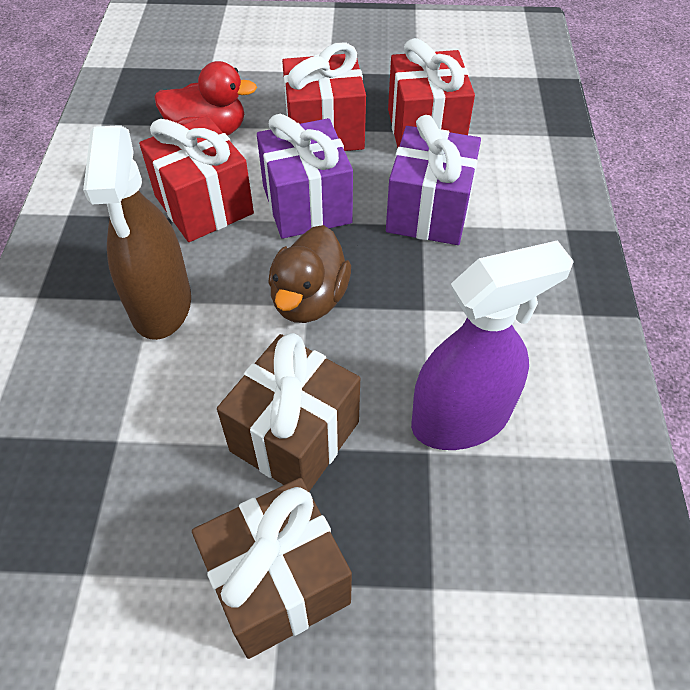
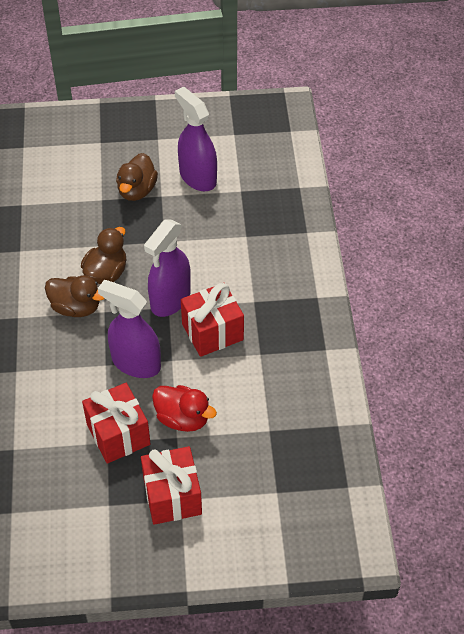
brown duck: [268,225,351,323] = 1 -> [45,275,105,317] [81,227,126,284] [116,153,158,201] = 3
brown gift: [192,478,352,659] [217,333,360,491] = 2 -> none = 0
brown spray bottle: [83,125,191,340] = 1 -> none = 0
purple gift: [257,114,353,239] [386,115,481,245] = 2 -> none = 0
purple spray bottle: [411,240,574,450] = 1 -> [98,280,161,378] [144,219,191,317] [175,87,217,191] = 3

